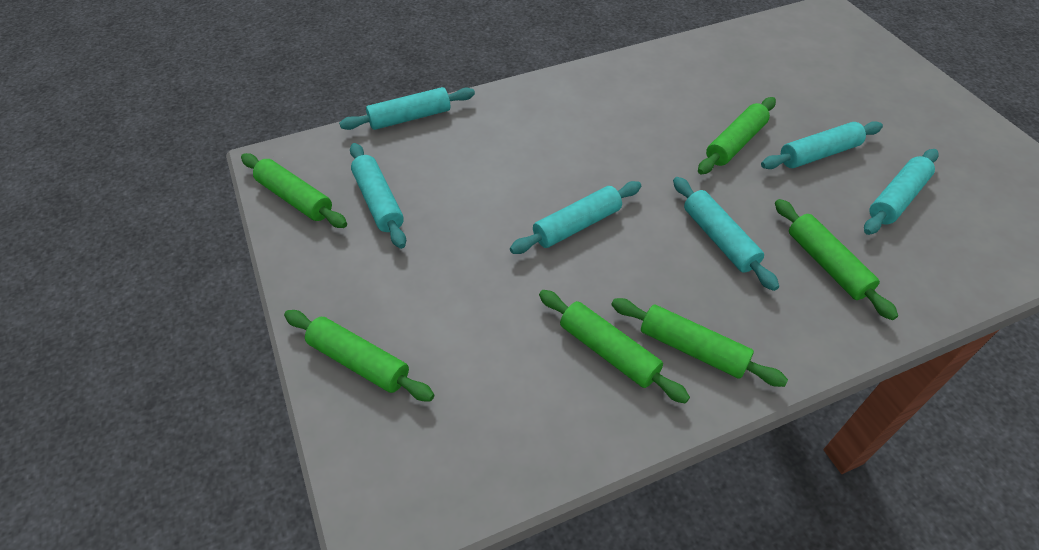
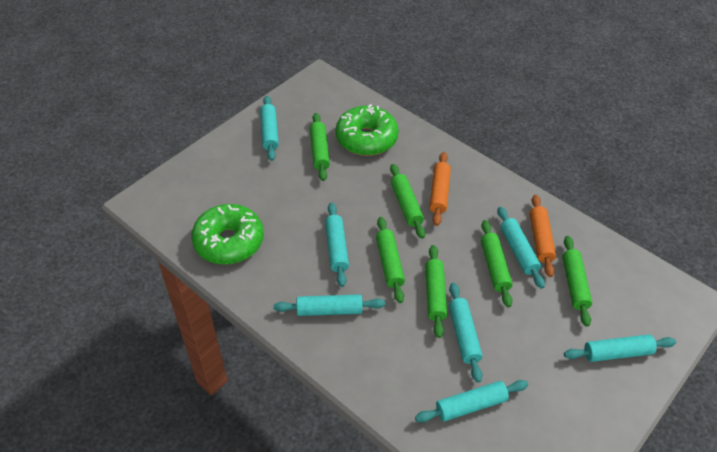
green donut: none = 0 -> [191,204,264,265] [336,104,399,156] = 2
orange rolling pin: none = 0 -> [430,152,451,226] [530,194,556,277] = 2
turquoise rolling pin: [339,87,475,130] [350,143,406,249] [510,181,641,254] [673,177,779,291] [761,121,883,169] [864,149,939,235] = 6 -> [260,96,279,161] [273,294,385,316] [325,203,349,287] [415,380,528,423] [449,283,482,383] [497,207,545,289] [564,334,676,362] = 7

